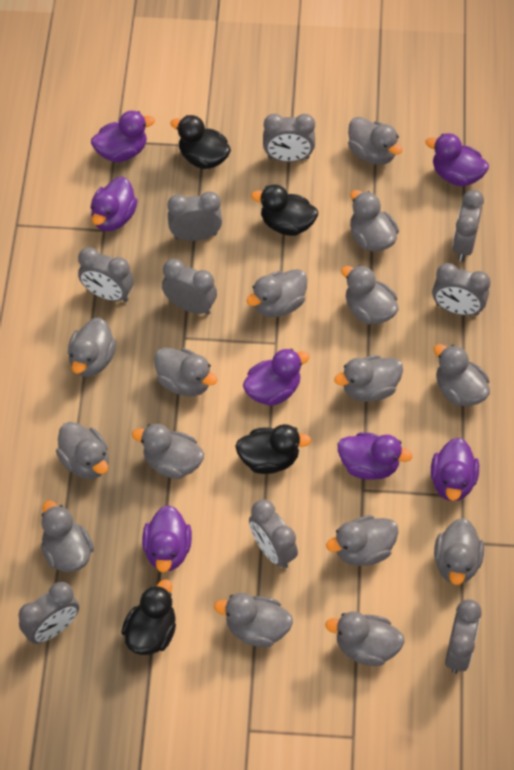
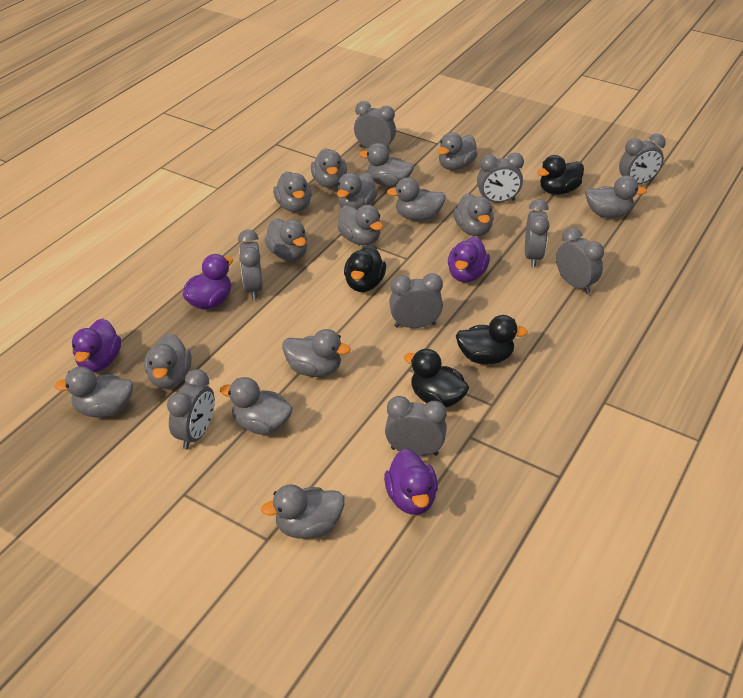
purple duck: [90,177,138,231] [91,111,155,162] [142,505,192,573] [243,348,310,406] [338,432,412,480] [426,133,489,186] [431,438,479,501] = 7 -> [72,318,121,372] [183,254,233,310] [384,449,438,515] [448,237,490,283] = 4

